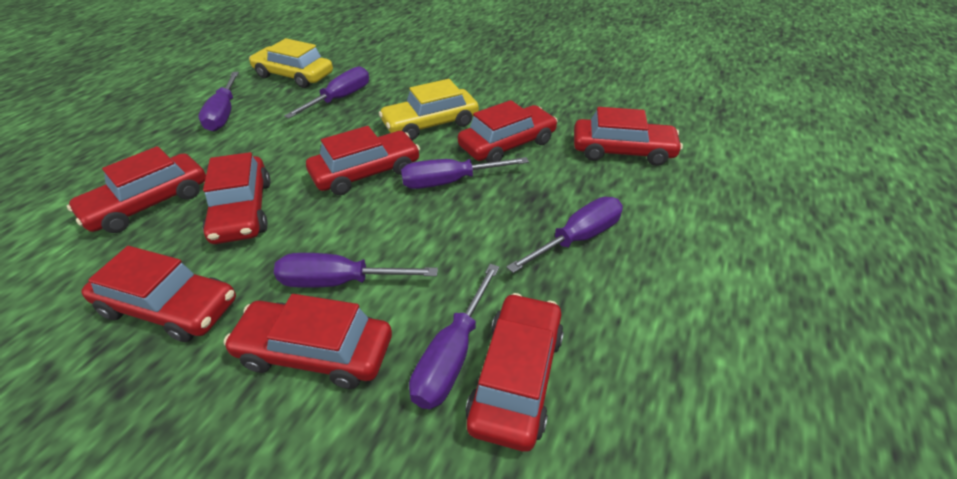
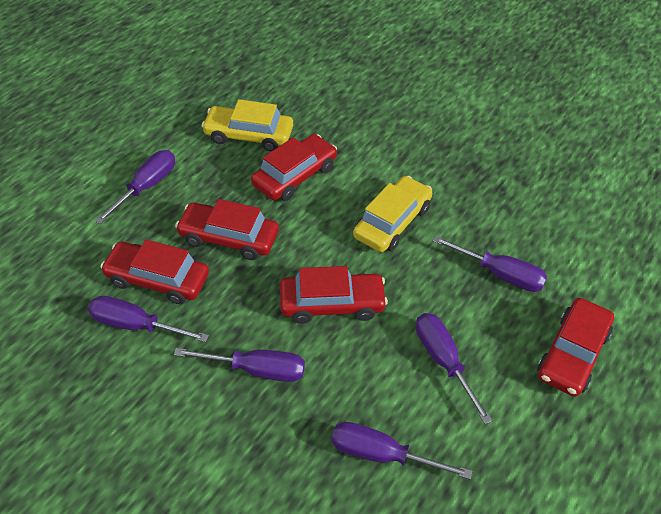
red car: [67,146,206,233] [81,246,236,342] [203,152,271,244] [224,294,392,389] [306,126,420,195] [458,100,558,163] [465,293,564,452] [574,107,683,166] = 8 -> [100,239,209,304] [175,199,279,260] [251,134,337,201] [280,266,388,324] [537,298,614,397] = 5

